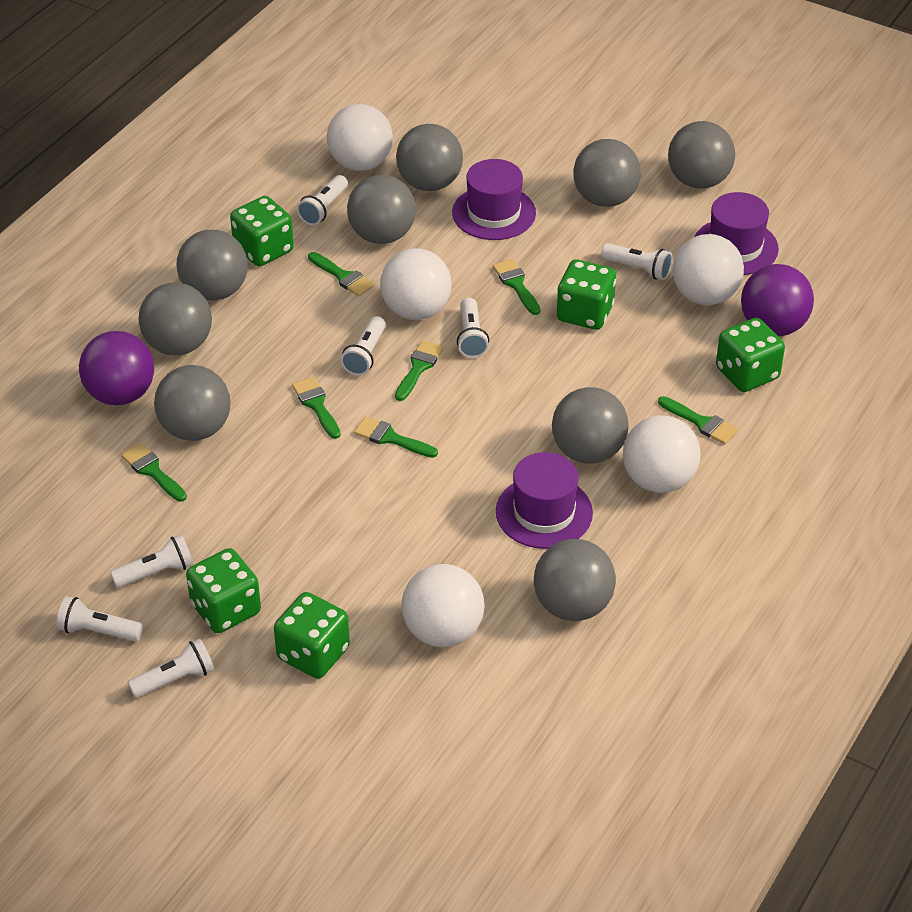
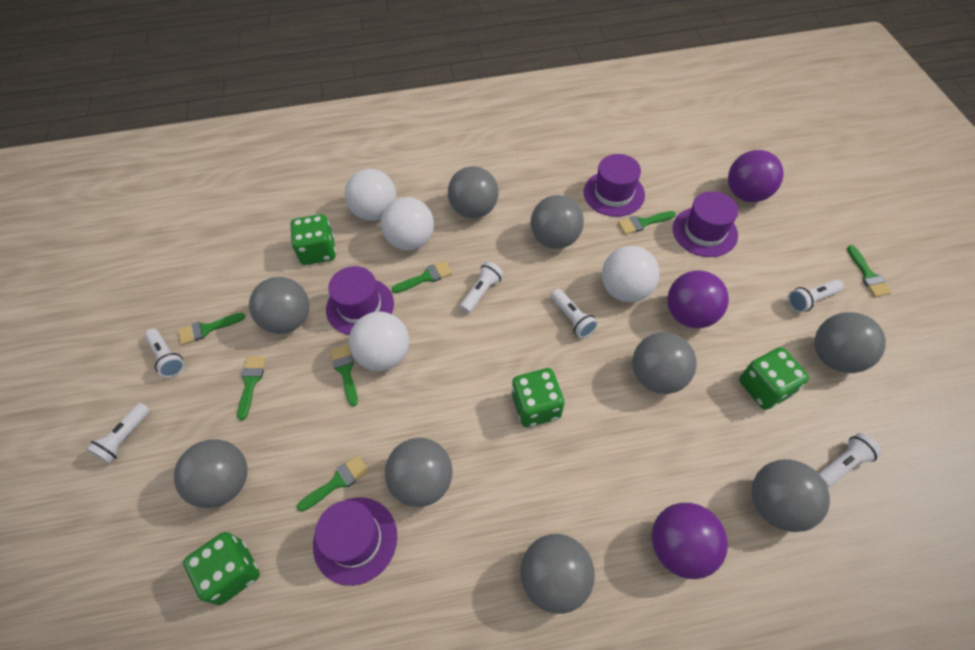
green dice: [186,548,261,633] [230,196,294,266] [274,592,350,679] [557,260,616,330] [716,318,785,392] = 5 -> [183,532,260,605] [291,214,336,265] [512,368,564,428] [739,347,809,410] = 4
purple ball: [79,331,154,405] [741,264,814,336] = 2 -> [652,503,728,579] [667,270,729,328] [728,150,783,202] = 3
purple hat: [452,159,536,240] [496,452,593,549] [694,192,779,275] = 3 -> [313,497,397,586] [326,266,394,335] [584,154,645,217] [673,191,738,257] = 4
white ball: [327,104,393,171] [380,248,452,320] [402,564,485,647] [623,415,701,493] [673,234,744,305] = 5 -> [345,169,396,221] [349,312,409,371] [381,197,434,250] [602,246,659,302] = 4
white flashlight: [56,596,143,641] [110,534,194,588] [128,639,214,698] [297,175,348,225] [341,316,386,376] [457,298,489,358] [601,243,673,280] = 7 -> [86,403,150,464] [145,329,184,378] [460,261,504,313] [551,289,598,338] [788,279,844,313] [818,433,881,487] = 6

